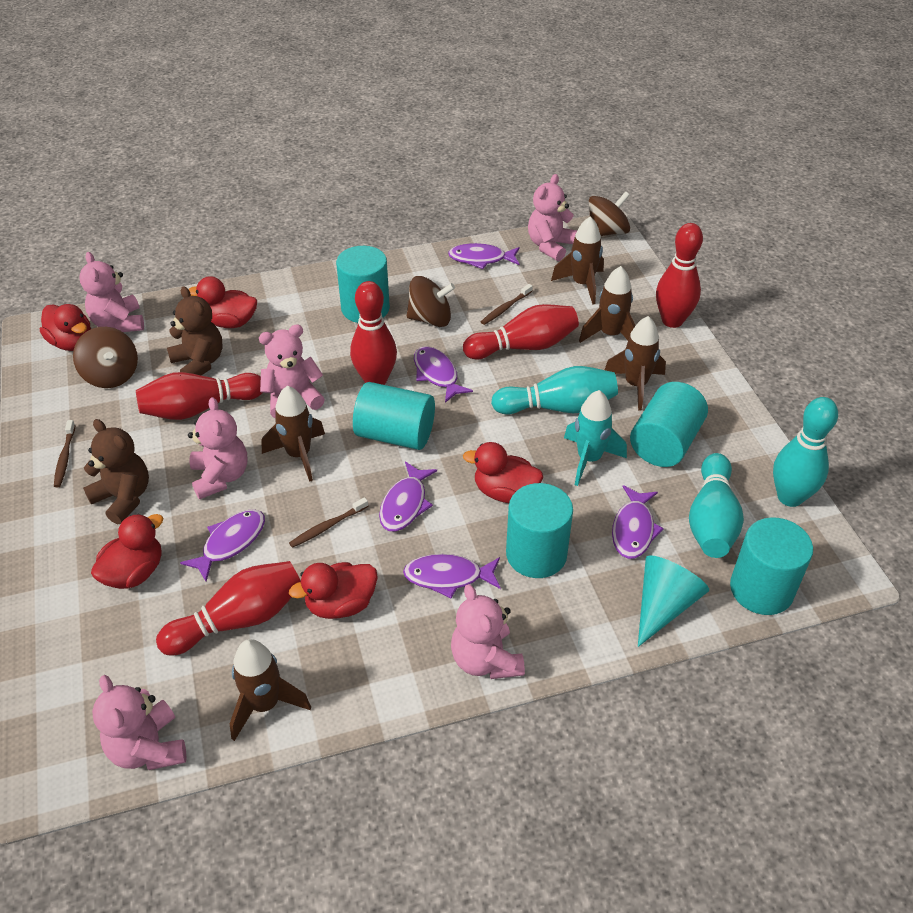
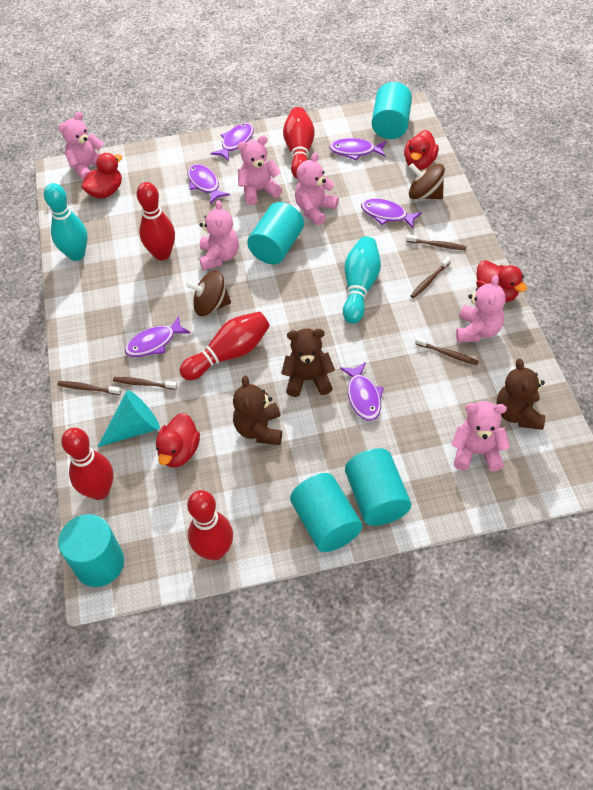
brown rocket: [230,639,311,741] [262,386,325,482] [551,216,604,305] [579,266,635,343] [605,316,666,411] = 5 -> none = 0
brown spinning top: [73,327,138,388] [407,276,455,327] [589,191,630,236] = 3 -> [186,270,231,316] [409,163,445,199] = 2
brown teddy bear: [83,419,149,524] [167,286,223,376] = 2 -> [233,376,282,445] [281,328,335,397] [497,359,545,430] = 3
brown toothbrush: [54,420,76,487] [289,497,369,548] [481,284,532,325] = 3 -> [57,381,121,395] [113,377,177,390] [406,235,467,250] [410,257,451,298] [415,337,479,365] = 5
red duck: [40,304,91,351] [91,514,163,589] [188,276,257,328] [289,562,378,619] [463,442,543,503] = 5 -> [82,153,122,198] [156,413,200,467] [404,130,439,170] [476,260,527,302] = 4
turquoise bowling pin: [491,366,618,415] [689,453,744,558] [773,397,838,507] = 3 -> [44,183,88,261] [343,236,381,324] = 2
turquoise rocket: [564,390,627,486] = 1 -> none = 0

